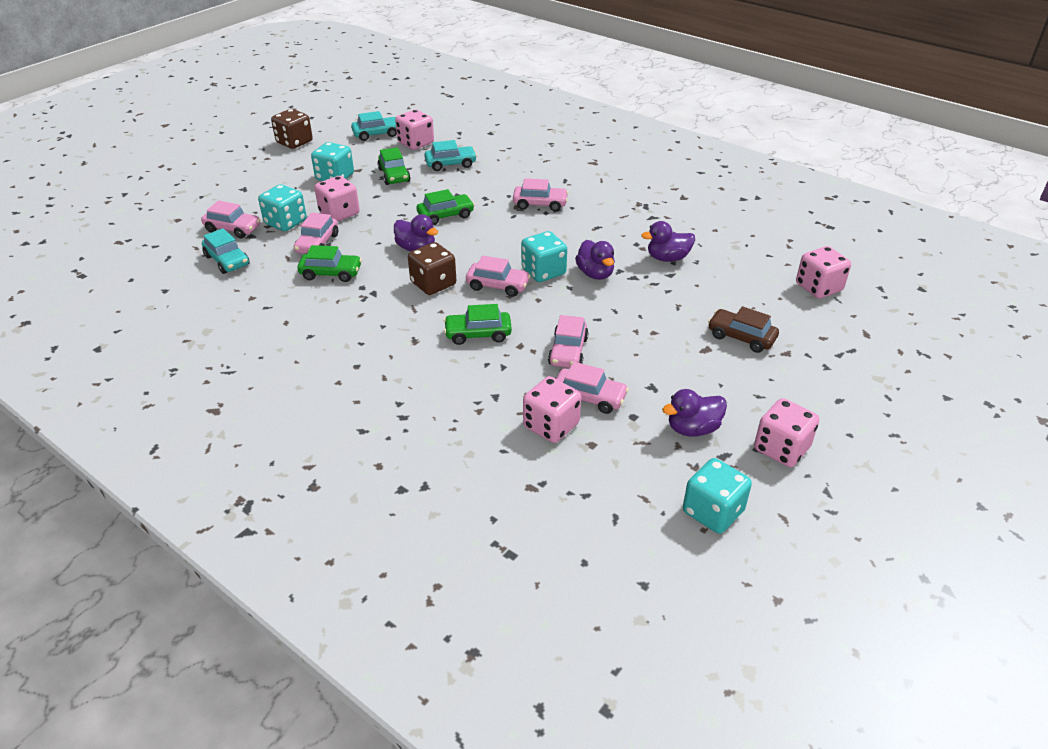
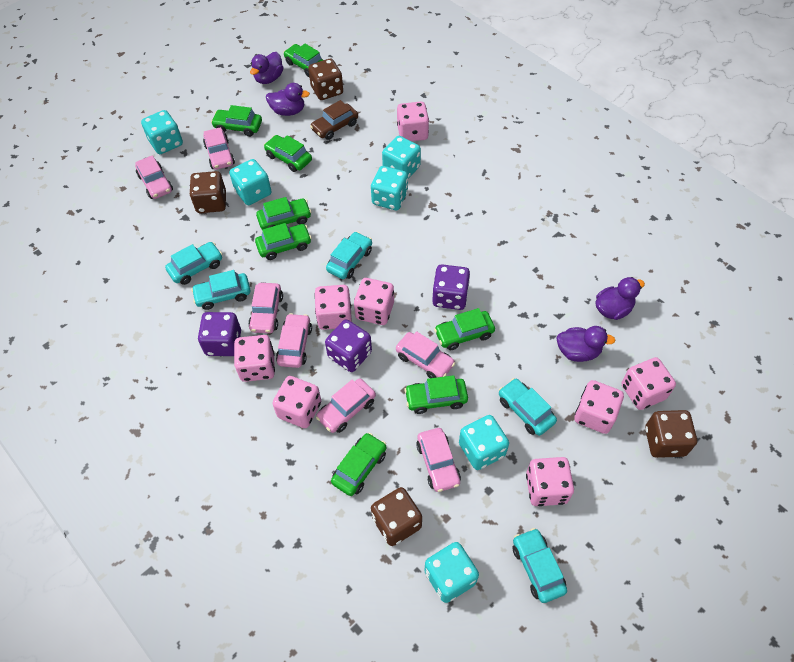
brown dice: [271,109,313,149] [408,242,456,295] = 2 -> [189,171,226,213] [308,59,343,100] [371,487,422,546] [645,410,697,458] = 4
green car: [297,245,362,282] [377,147,411,185] [417,189,475,225] [444,304,512,345] = 4 -> [211,105,262,137] [255,223,312,260] [256,197,311,230] [264,135,312,172] [283,44,323,77] [331,432,386,496] [404,375,468,414] [434,308,495,350] = 8
pink car: [201,201,261,238] [294,212,338,254] [466,256,531,297] [513,178,569,211] [548,315,589,368] [556,362,629,414] = 6 -> [135,155,173,199] [203,127,235,170] [248,283,283,333] [276,313,312,368] [316,378,376,433] [396,331,455,378] [416,428,461,492] = 7
pink dice: [314,176,360,222] [395,110,434,150] [523,376,581,443] [754,398,819,467] [796,246,851,299] = 5 -> [234,335,275,382] [272,376,321,428] [314,285,352,330] [354,278,394,325] [397,102,429,141] [526,457,574,506] [574,380,624,434] [621,357,676,410] = 8
purple dice: none = 0 -> [198,312,241,356] [325,319,372,372] [432,264,470,310] = 3
turquoise car: [202,228,250,274] [351,111,397,141] [424,140,477,171] = 3 -> [165,242,222,285] [191,270,251,310] [326,231,372,279] [499,378,557,436] [513,528,567,603] = 5
turquoise dice: [258,184,307,231] [311,142,354,181] [521,231,567,282] [683,458,752,534] = 4 -> [141,110,183,154] [229,159,271,205] [371,166,408,210] [382,136,421,179] [424,542,479,603] [459,415,509,470] = 6

